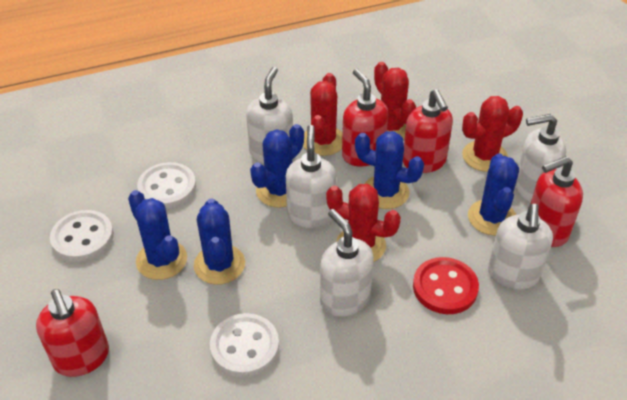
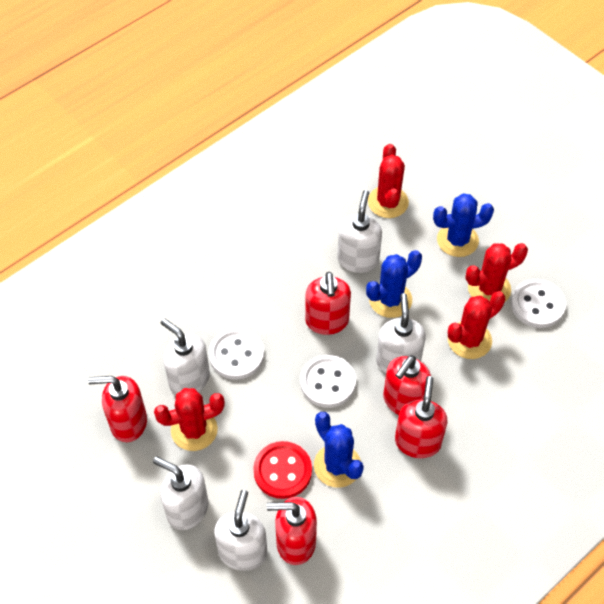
blue cactus: [128,190,187,280] [194,199,245,285] [250,124,304,208] [355,131,424,209] [468,154,519,236] = 5 -> [314,412,364,488] [366,250,422,318] [433,194,494,257] = 3
red soap dispenser: [36,289,109,377] [342,69,388,167] [403,89,453,173] [531,156,583,247] = 4 -> [88,376,147,442] [267,497,317,565] [305,272,351,335] [383,355,431,415] [395,376,448,458] = 5

